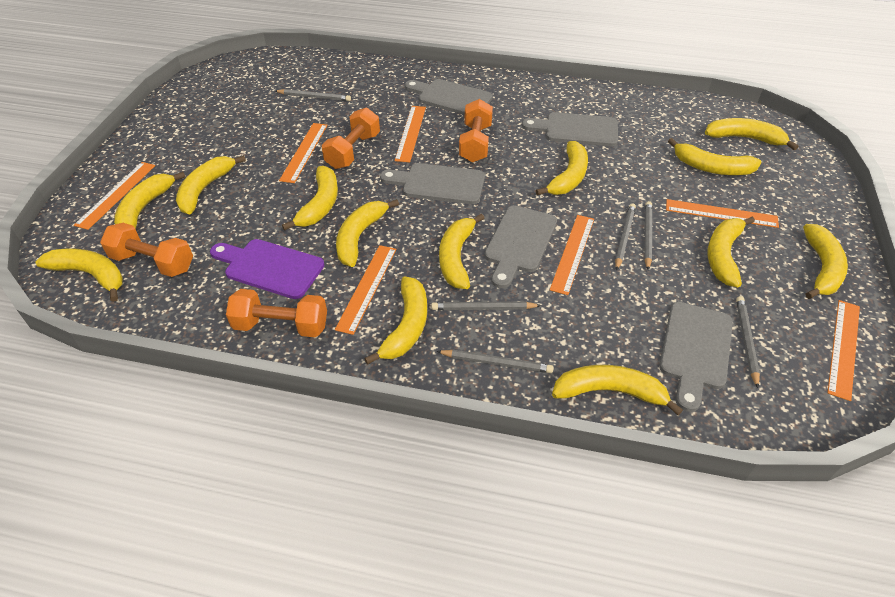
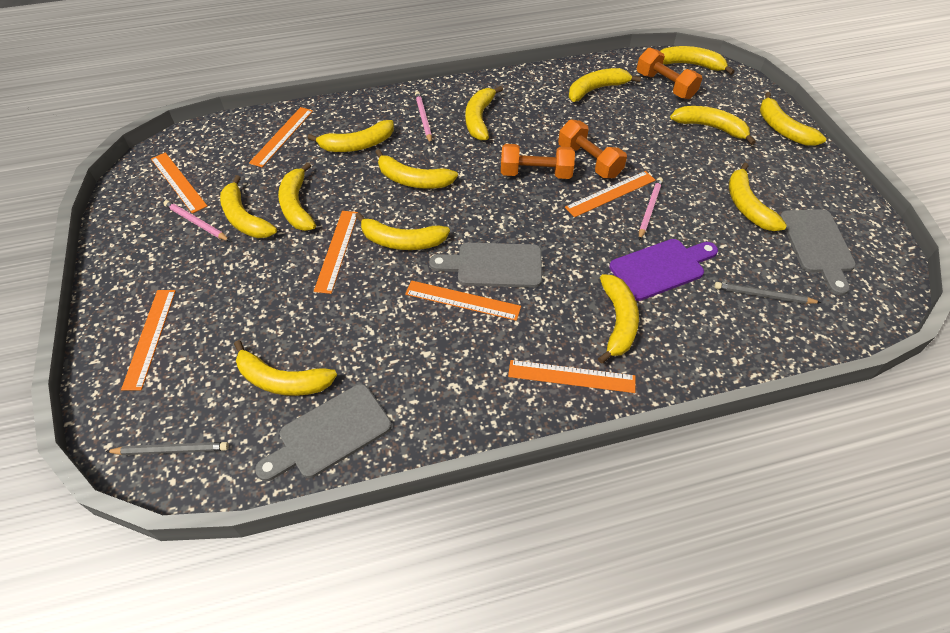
grey cutting board: [380,163,485,204] [405,79,493,115] [484,205,557,288] [522,112,618,146] [659,302,733,412] = 5 -> [255,384,392,481] [429,243,542,288] [780,209,856,295] = 3
grey pencil: [275,89,351,101] [431,302,542,310] [436,350,554,373] [615,203,636,271] [644,201,652,270] [736,296,760,388] = 6 -> [105,442,229,455] [714,282,821,304] = 2
orange dumbbell: [100,223,193,277] [226,289,327,337] [322,108,380,169] [459,99,493,163] = 4 -> [501,144,575,179] [558,120,627,178] [637,48,702,99] = 3
pink pencil: none = 0 -> [163,200,230,241] [415,92,432,143] [639,177,663,240] = 3

